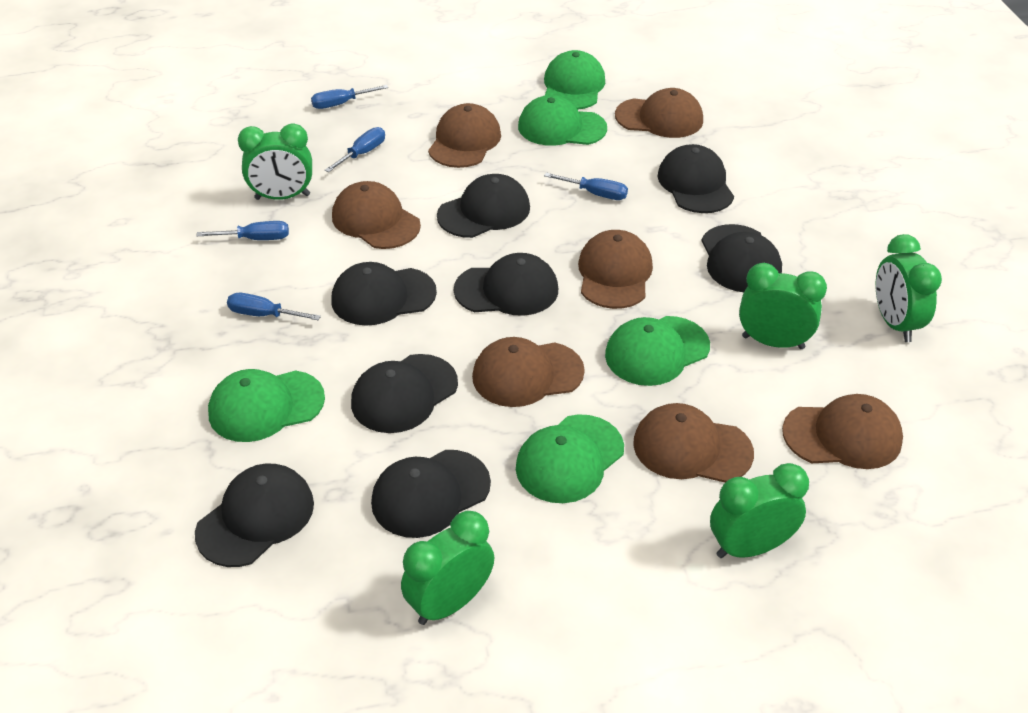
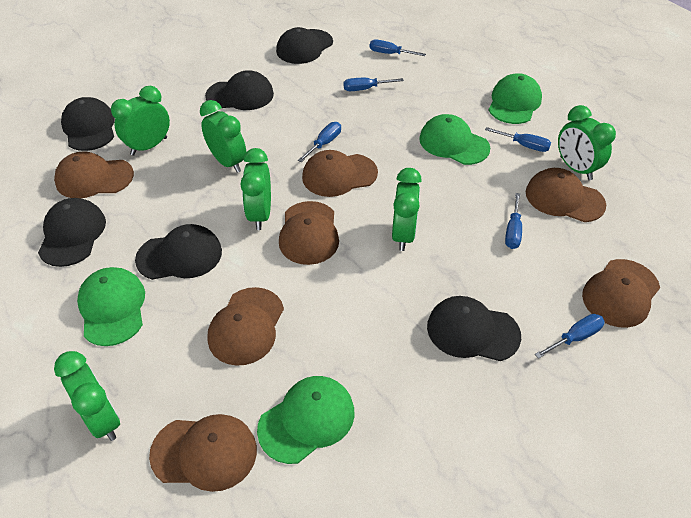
black cap: [195,464,314,567] [331,262,437,326] [351,354,458,433] [371,450,491,538] [437,174,530,238] [454,253,558,316] [657,144,734,213] [701,224,782,292] = 8 -> [38,198,106,267] [61,97,115,151] [135,224,222,280] [205,70,274,110] [276,27,333,64] [427,296,521,361] = 6
blue screwdriver: [196,221,289,240] [227,293,321,320] [311,85,388,109] [324,127,385,172] [544,173,628,200] = 5 -> [298,122,341,162] [343,78,404,91] [370,40,426,56] [485,127,551,152] [505,193,522,249] [535,314,605,359] = 6
green cap: [208,369,325,442] [516,414,624,503] [518,95,607,146] [544,50,605,110] [605,316,710,386] = 5 -> [77,267,145,346] [257,376,354,464] [419,114,490,165] [489,73,542,124] = 4
green clock: [238,123,312,200] [401,511,494,625] [710,463,809,558] [739,263,827,349] [876,234,942,342] = 5 -> [54,351,120,441] [111,86,170,156] [200,100,246,173] [240,148,271,230] [392,168,422,251] [558,105,616,180] = 6

